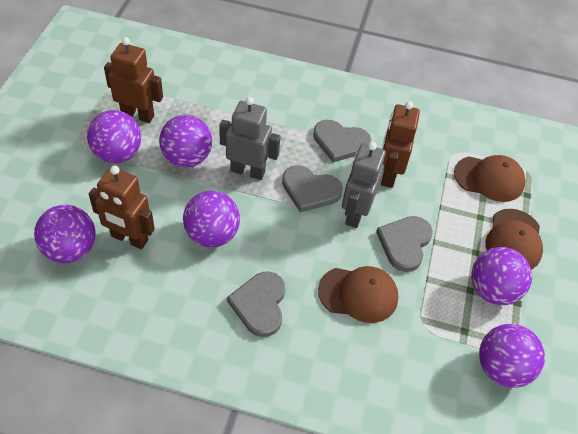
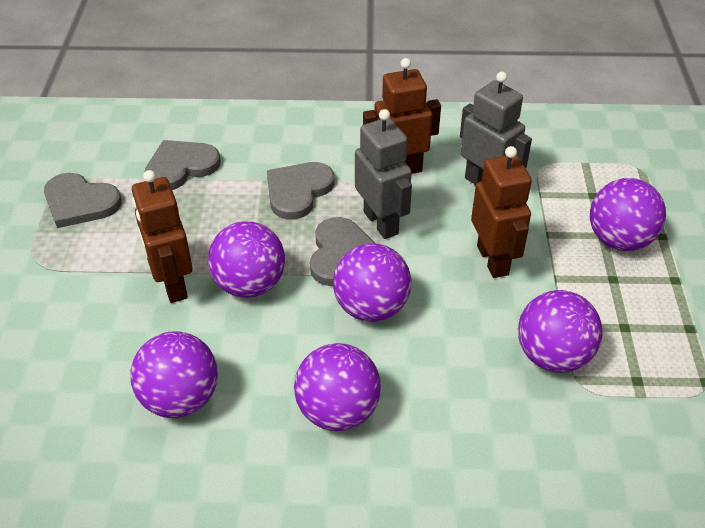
brown cap: [318,266,398,323] [454,155,525,202] [485,209,543,270] = 3 -> none = 0

